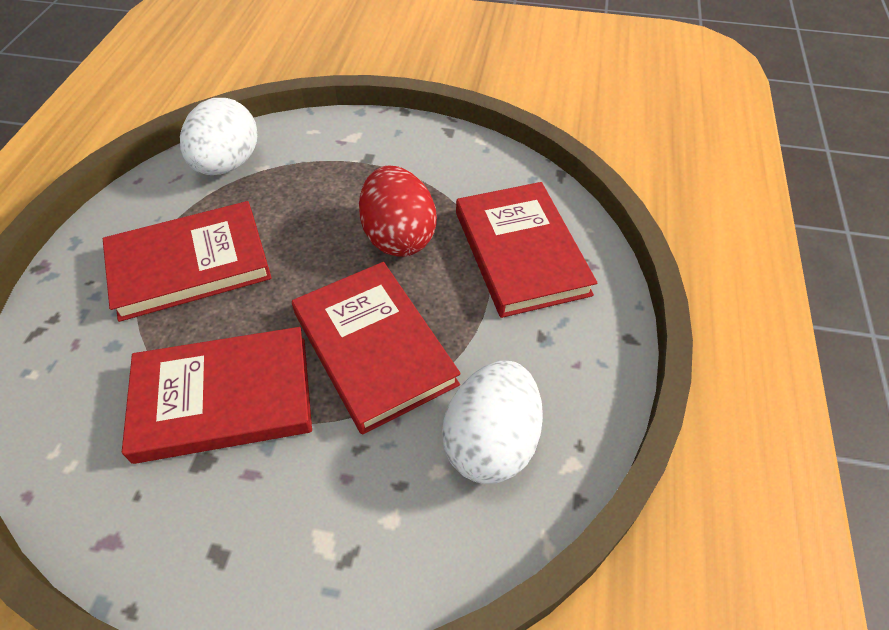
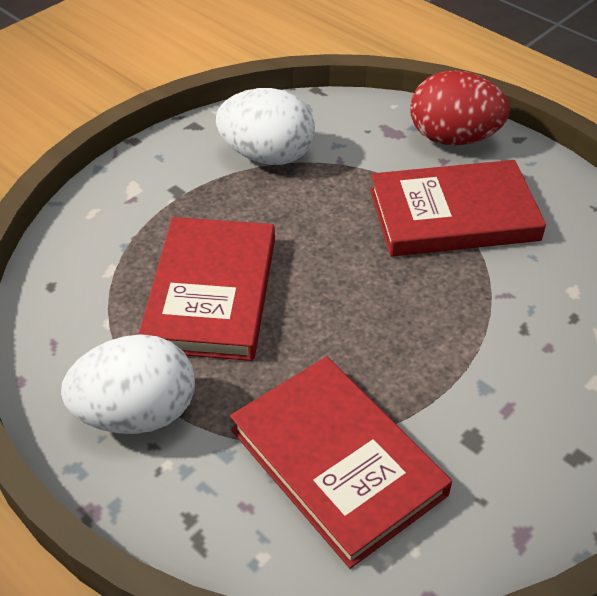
red book: [103,201,272,322] [122,327,312,464] [292,262,461,435] [456,182,597,318] = 4 -> [138,217,275,361] [230,356,452,569] [370,160,546,257] = 3

